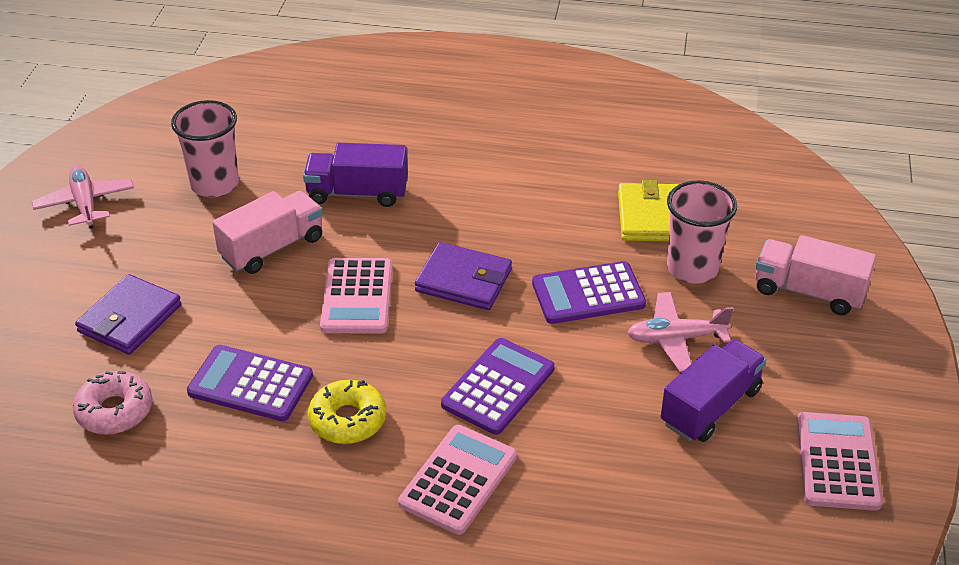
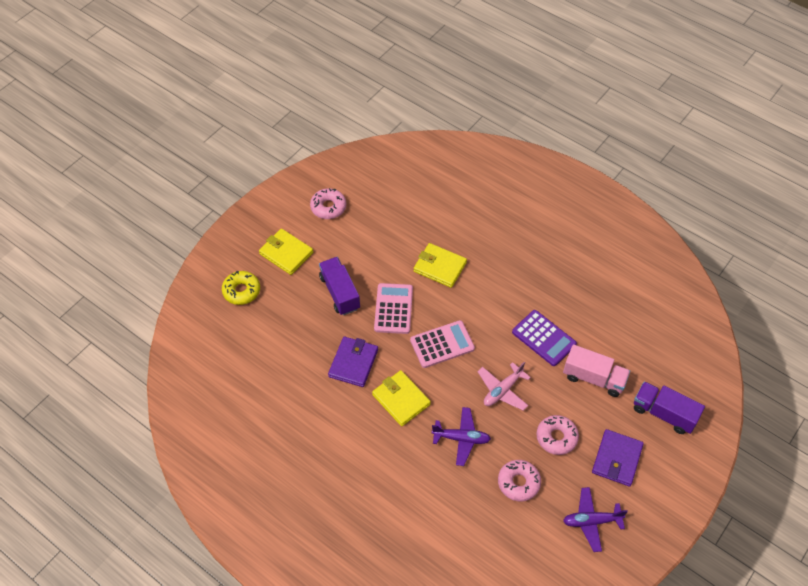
pink calculator: [320,258,392,334] [398,425,517,535] [797,412,883,511] = 3 -> [374,283,413,334] [410,320,475,368] = 2
pink cup: [171,100,239,197] [667,181,737,283] = 2 -> none = 0
pink donut: [72,371,152,435] = 1 -> [310,188,346,219] [498,460,541,501] [536,415,579,455] = 3
pink plane: [31,166,134,229] [628,292,733,372] = 2 -> [477,362,531,411] = 1
pink truck: [212,191,323,274] [755,235,876,315] = 2 -> [563,344,630,397] = 1
purple calculator: [187,345,313,421] [441,338,555,435] [532,261,646,324] = 3 -> [512,310,577,366] = 1
purple plane: none = 0 -> [432,407,491,466] [563,487,628,552] = 2
yellow wallet: [618,180,679,241] = 1 -> [259,229,313,275] [372,370,431,426] [414,243,467,288] = 3

